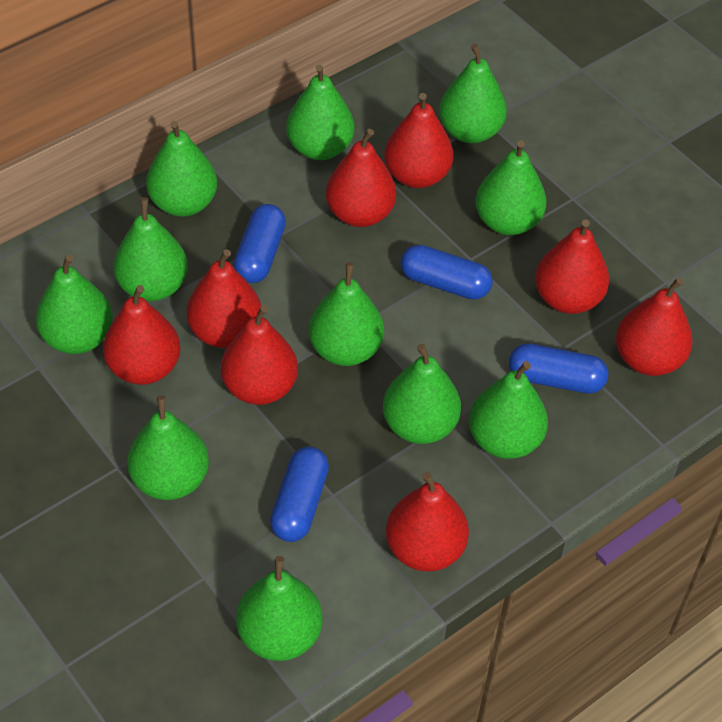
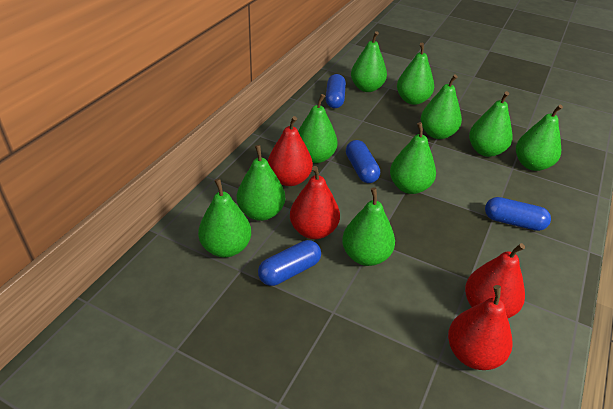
green pear: [36,254,113,354] [114,197,188,301] [127,395,209,500] [146,121,217,217] [236,556,323,661] [286,65,354,160] [309,262,384,366] [383,344,461,444] [439,44,507,143] [469,361,548,459] [475,140,546,235] = 11 -> [198,179,251,258] [237,145,285,221] [298,94,338,163] [342,187,395,266] [351,31,387,92] [390,122,436,194] [397,43,434,105] [421,74,462,139] [469,91,513,157] [516,105,563,171] = 10
red pear: [103,285,181,385] [187,249,261,348] [221,305,298,405] [326,129,396,227] [384,93,453,188] [386,472,469,572] [535,219,609,314] [616,277,693,376] = 8 -> [267,116,313,186] [290,166,340,239] [448,285,512,370] [465,243,525,318] = 4

